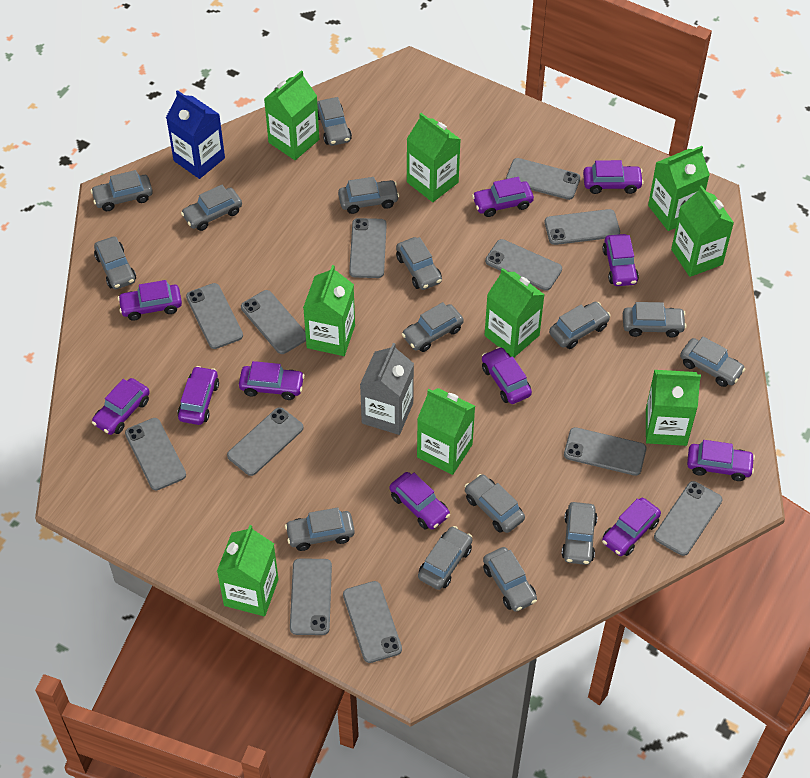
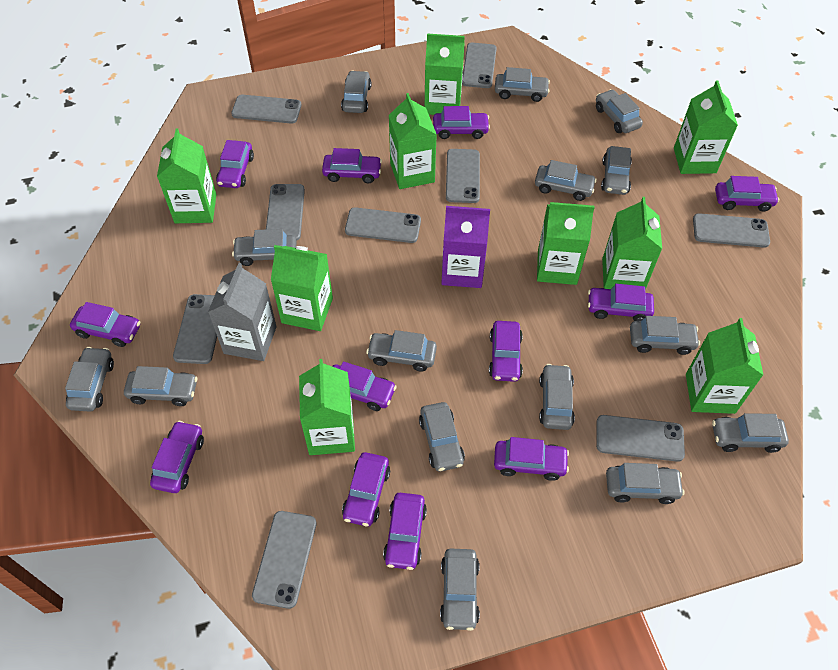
blue carton: [166,90,225,179] = 1 -> none = 0
grey phone: [125,418,186,491] [186,283,243,349] [227,407,304,476] [241,290,306,354] [290,559,332,635] [343,581,402,663] [349,218,387,278] [485,239,562,291] [506,158,580,200] [545,209,620,245] [564,427,646,476] [654,481,722,556] = 12 -> [173,294,217,364] [231,95,301,124] [252,511,317,609] [266,184,305,241] [345,207,421,243] [446,149,480,203] [462,43,497,88] [596,415,685,462] [693,213,770,248] = 9
purple car: [92,378,150,435] [118,280,182,321] [177,366,219,425] [239,361,305,400] [390,472,450,530] [472,177,534,217] [482,347,532,404] [583,160,644,194] [602,234,639,286] [602,498,661,556] [687,440,755,481] = 11 -> [70,302,140,347] [150,421,204,493] [216,140,254,188] [322,148,382,183] [332,362,397,411] [342,452,390,526] [383,493,427,570] [433,106,490,139] [489,321,523,382] [494,437,569,481] [588,284,654,321] [715,176,779,211] = 12
purple carton: none = 0 -> [441,206,490,288] = 1

